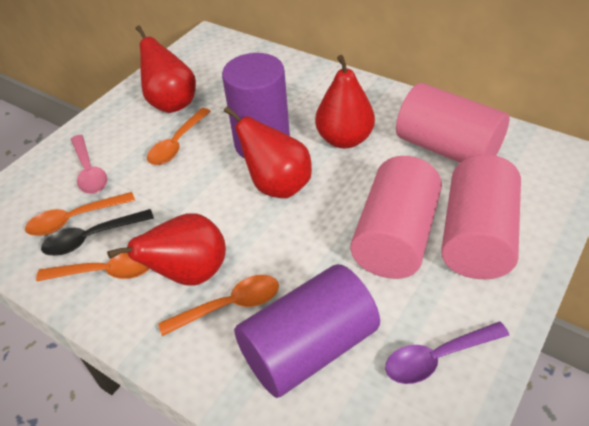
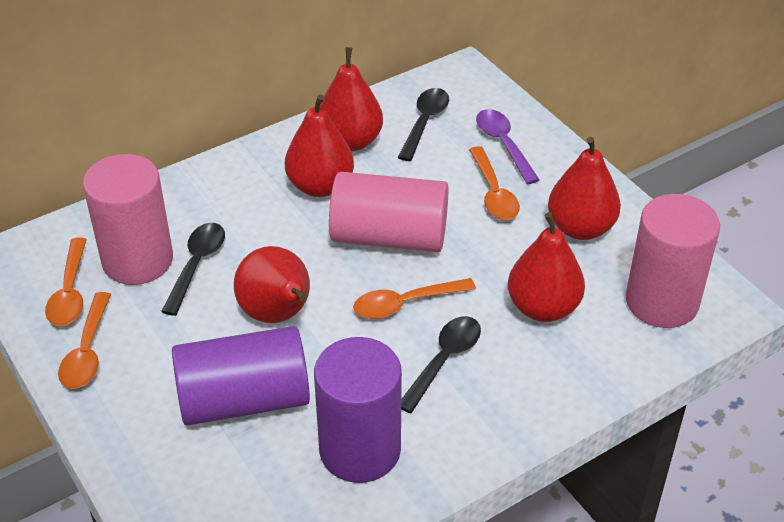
black spoon: [41,209,154,256] = 1 -> [161,223,225,316] [398,88,449,161] [401,316,481,413] = 3
pink spoon: [71,135,107,194] = 1 -> none = 0
red pear: [107,213,226,285] [136,26,196,113] [224,106,312,198] [315,55,375,148] = 4 -> [234,246,310,323] [285,94,354,197] [320,47,383,151] [508,212,585,322] [548,137,621,240] = 5

